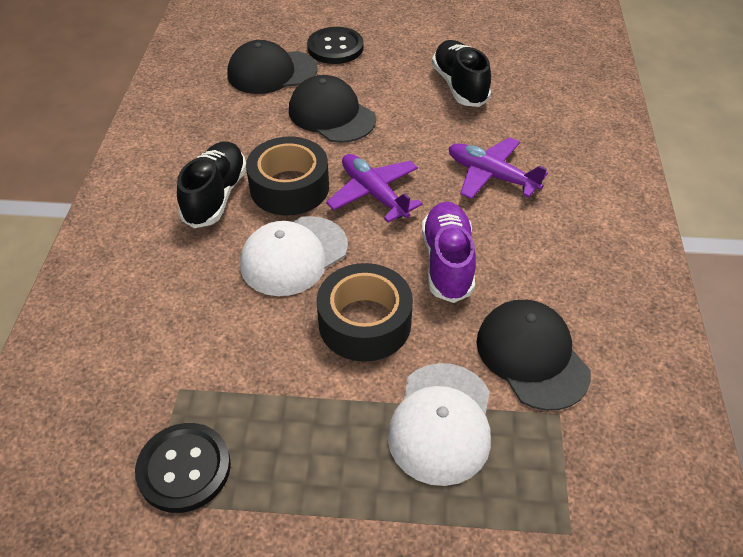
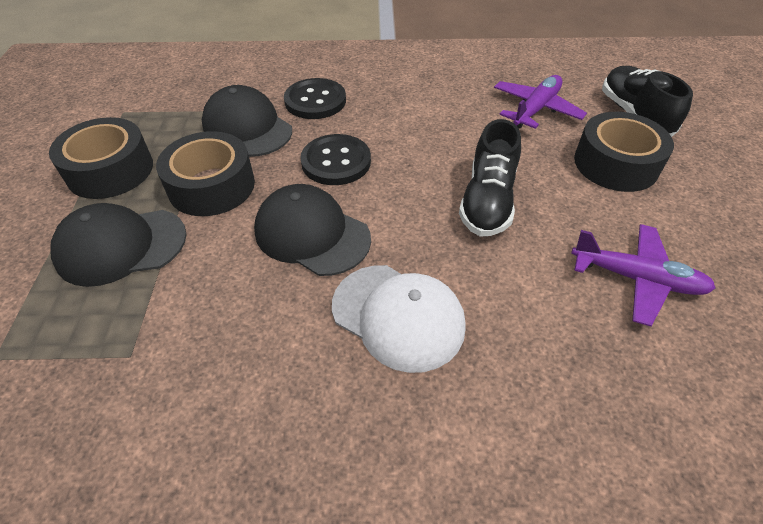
black tape: [246,137,329,215] [317,263,413,362] = 2 -> [49,117,153,199] [156,131,255,216] [574,112,674,192] = 3
purple shoe: [422,202,476,303] = 1 -> none = 0
white cap: [240,216,348,296] [387,363,491,486] = 2 -> [332,265,466,373] = 1

